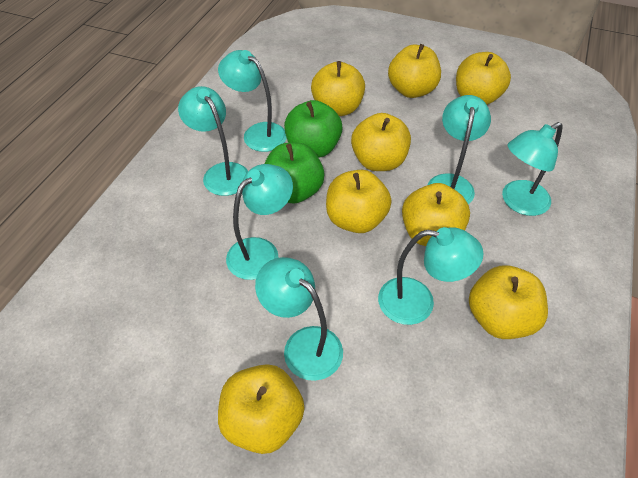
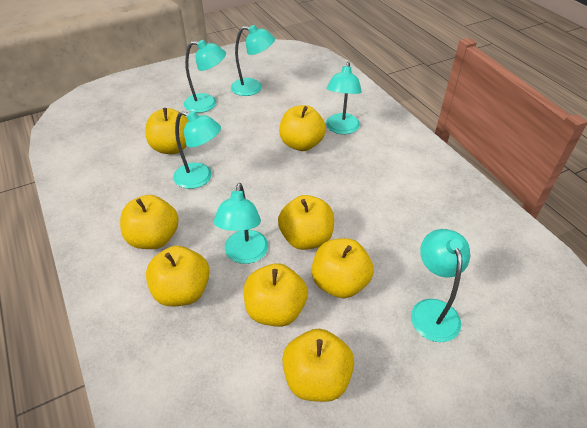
green apple: [264,143,325,204] [284,100,343,158] = 2 -> none = 0
turquoise lamp: [178,86,248,196] [218,50,287,152] [226,164,293,280] [255,257,343,381] [378,227,484,325] [428,95,491,204] [502,122,562,216] = 7 -> [173,111,221,189] [184,40,226,113] [214,183,268,264] [231,25,275,96] [326,62,362,134] [411,229,470,342] = 6

